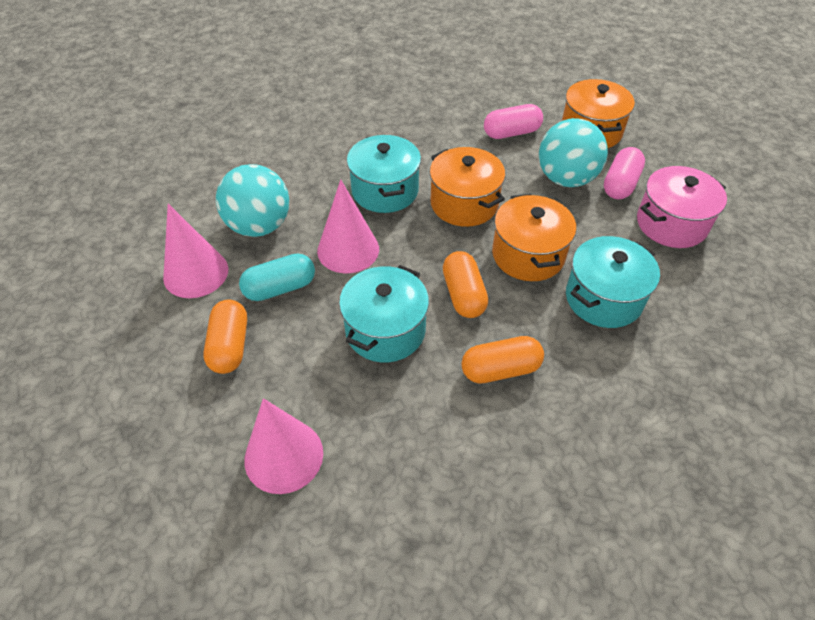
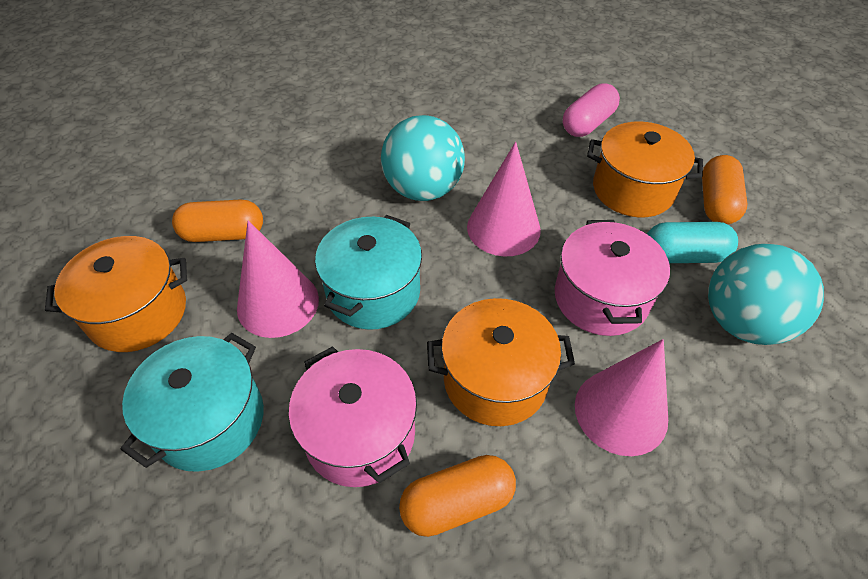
pink capsule: [484,104,543,139] [604,147,645,199] = 2 -> [563,83,620,137] = 1
pink pot: [637,166,727,248] = 1 -> [289,346,417,487] [555,220,670,336] = 2
turquoise pot: [339,265,429,362] [347,135,421,213] [566,236,660,328] = 3 -> [120,333,264,472] [315,215,422,330] = 2

